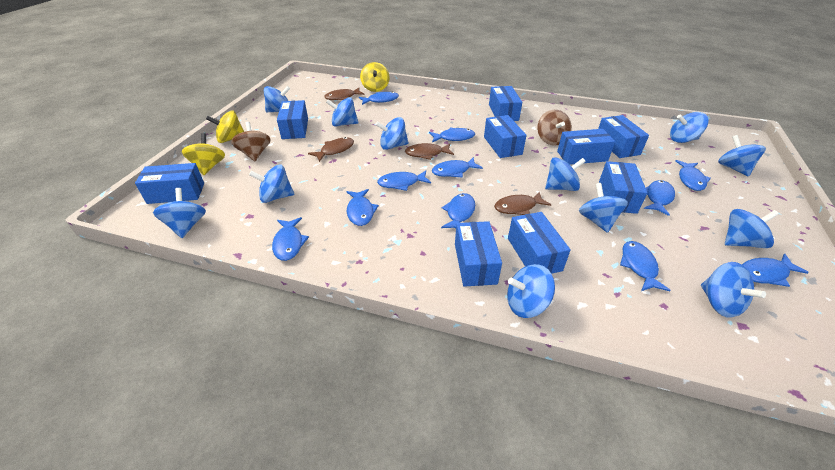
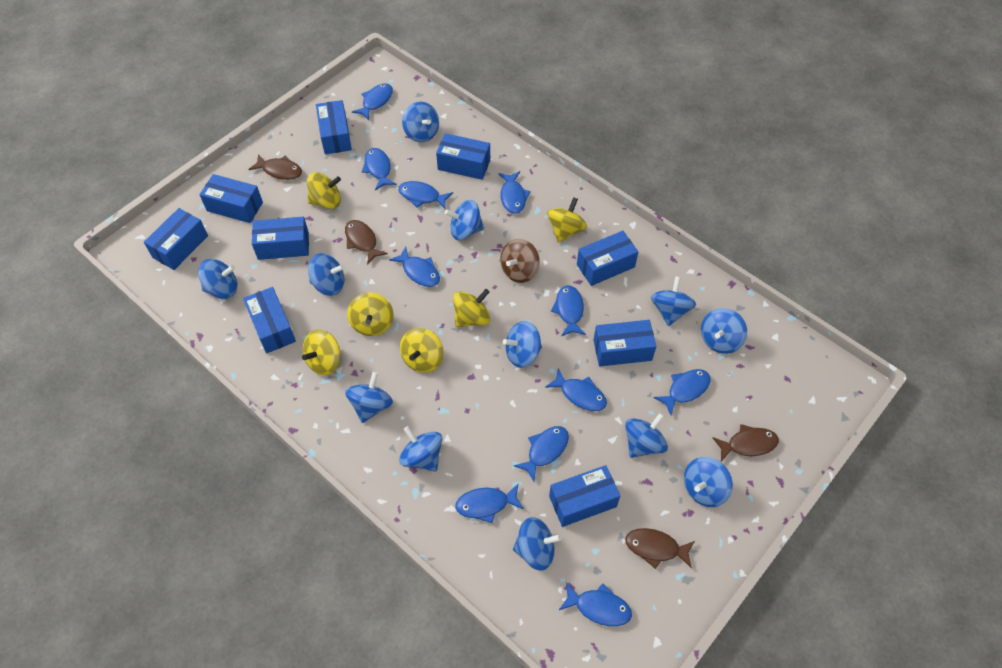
brown spinning top: [231,122,271,161] [537,110,572,146] = 2 -> [500,239,540,283] = 1
yellow spinning top: [182,133,225,175] [206,111,244,143] [360,62,389,92] = 3 -> [302,329,341,376] [307,172,341,209] [347,292,394,336] [400,328,444,373] [453,289,490,327] [547,197,587,243] = 6

